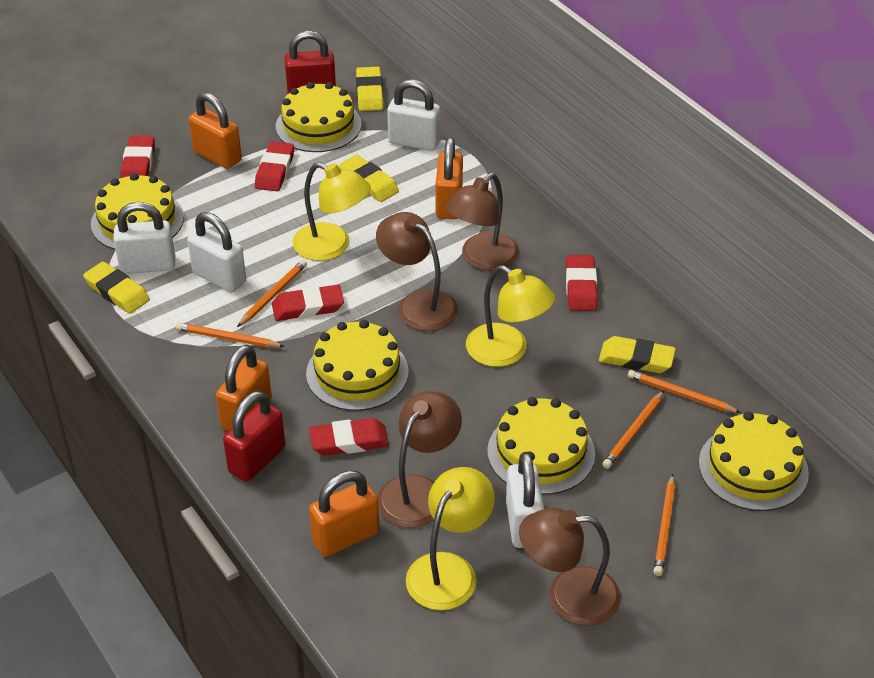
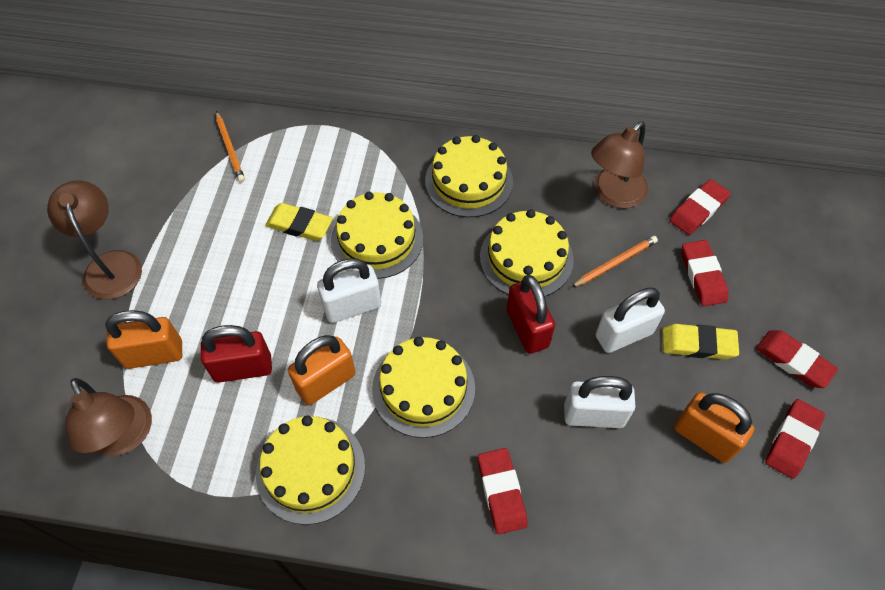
brown lamp: [376,212,458,331] [378,391,462,528] [445,173,519,271] [519,508,621,626] = 4 -> [47,180,142,299] [66,378,152,456] [591,121,649,208] = 3
orange padlock: [189,92,242,169] [216,344,272,431] [309,470,379,557] [436,137,463,219] = 4 -> [105,310,182,369] [288,335,356,405] [674,392,754,463] = 3
orange pencil: [176,322,285,348] [237,260,307,327] [602,390,664,469] [628,370,741,413] [653,474,675,576] = 5 -> [216,111,245,182] [572,236,658,287] = 2
white padlock: [113,202,175,274] [187,212,246,292] [387,80,440,151] [506,452,544,548] = 4 -> [317,258,381,323] [564,376,636,428] [596,288,665,353] = 3
yellow eraser: [83,262,150,314] [339,155,399,202] [356,67,383,111] [599,336,676,373] = 4 -> [265,203,333,241] [662,324,739,359] = 2
yellow lamp: [293,162,371,261] [406,467,495,610] [466,265,555,367] = 3 -> none = 0

